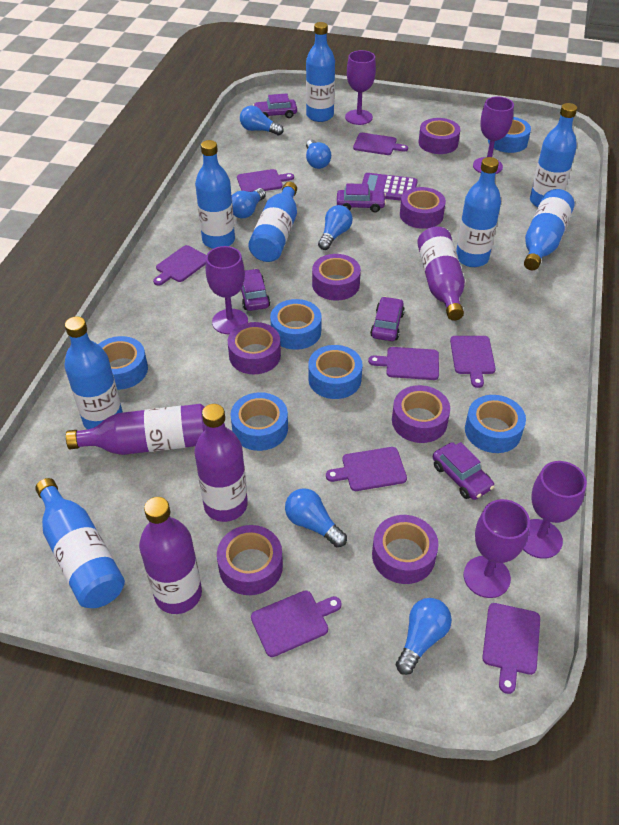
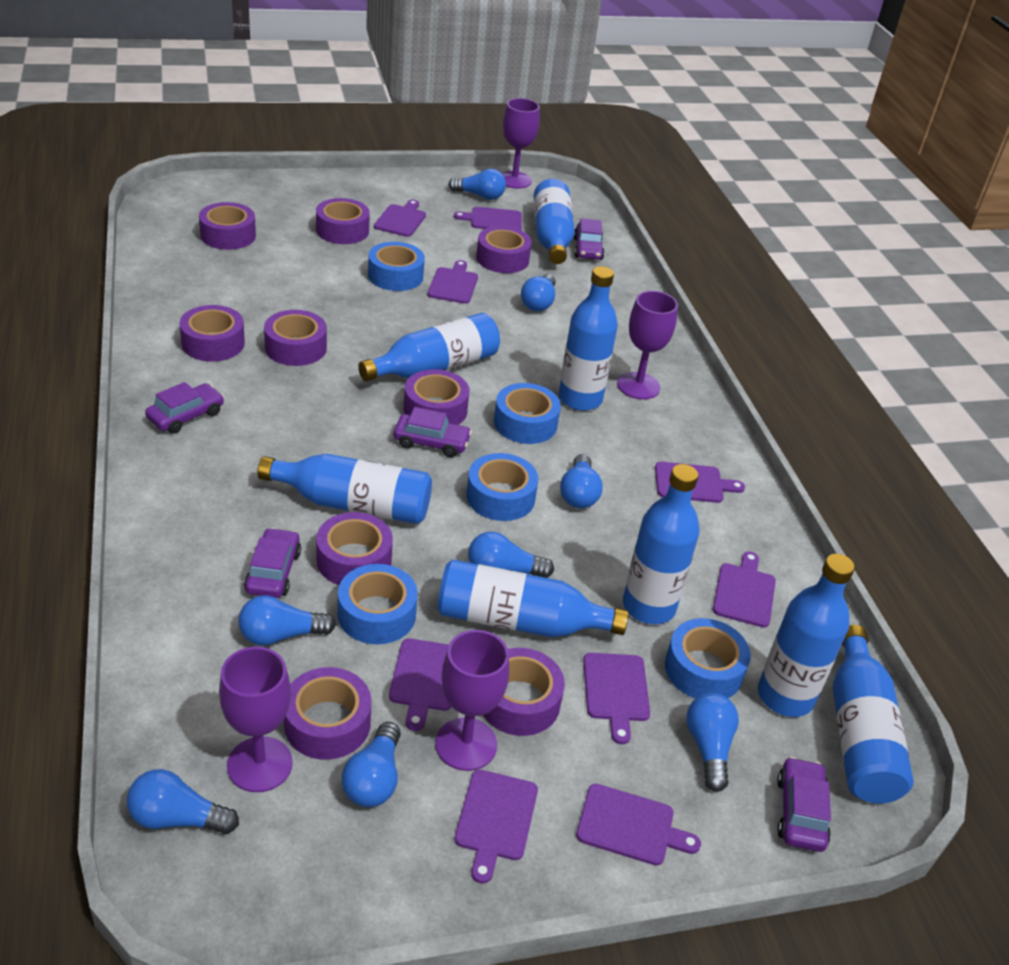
blue light bulb: [232,188,266,218] [240,105,284,135] [285,488,347,547] [306,140,331,169] [318,205,353,250] [396,598,452,675] = 6 -> [127,769,239,834] [239,595,336,646] [342,722,401,807] [448,169,506,200] [468,532,554,578] [521,274,555,311] [560,454,603,508] [686,693,739,792] = 8
blue tape: [98,336,148,390] [231,392,288,451] [270,299,322,350] [308,345,362,399] [465,395,526,453] [488,117,531,153] = 6 -> [338,564,418,644] [368,242,425,291] [466,453,538,521] [494,383,561,444] [665,618,751,699] = 5
purple bottle: [66,404,205,455] [139,497,202,614] [194,404,248,522] [417,227,465,321] = 4 -> none = 0
purple calculator: [362,173,418,201] = 1 -> none = 0
purple cutting board: [153,245,206,286] [237,169,294,192] [251,590,342,657] [326,447,407,491] [353,133,408,155] [368,347,439,380] [450,336,496,388] [482,603,540,694] = 8 -> [374,200,426,237] [389,638,451,731] [428,260,478,304] [454,207,522,230] [455,770,538,884] [576,784,701,865] [583,653,650,744] [655,462,745,503] [713,552,776,628] = 9
purple goblet: [206,246,248,334] [345,50,376,125] [464,499,530,598] [473,97,514,174] [523,461,587,559] = 5 -> [219,647,293,792] [435,630,509,771] [502,98,540,189] [617,291,678,399] = 4
purple tape: [217,525,283,595] [228,322,281,374] [312,254,361,301] [372,515,439,584] [392,385,450,443] [400,187,446,229] [419,118,460,154] = 7 -> [179,305,245,362] [199,202,256,250] [264,310,327,366] [284,667,372,760] [316,198,370,244] [316,512,393,585] [404,369,469,425] [476,226,532,273] [483,648,565,736] = 9

